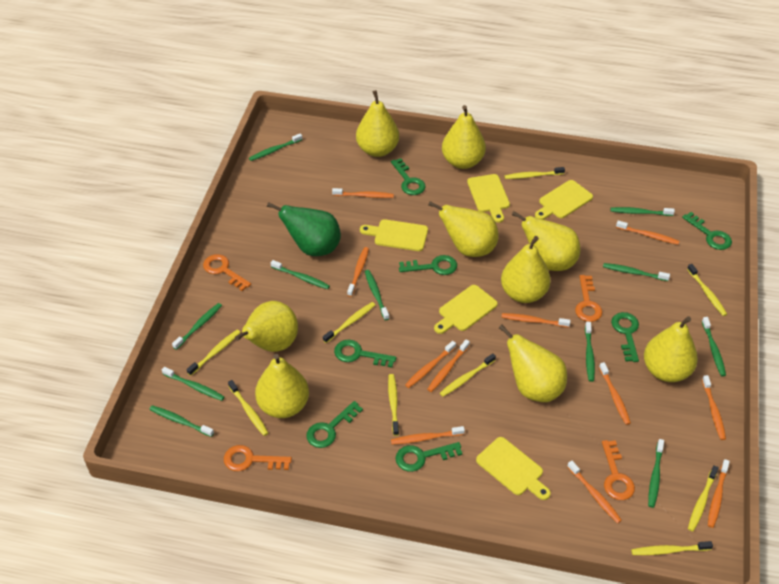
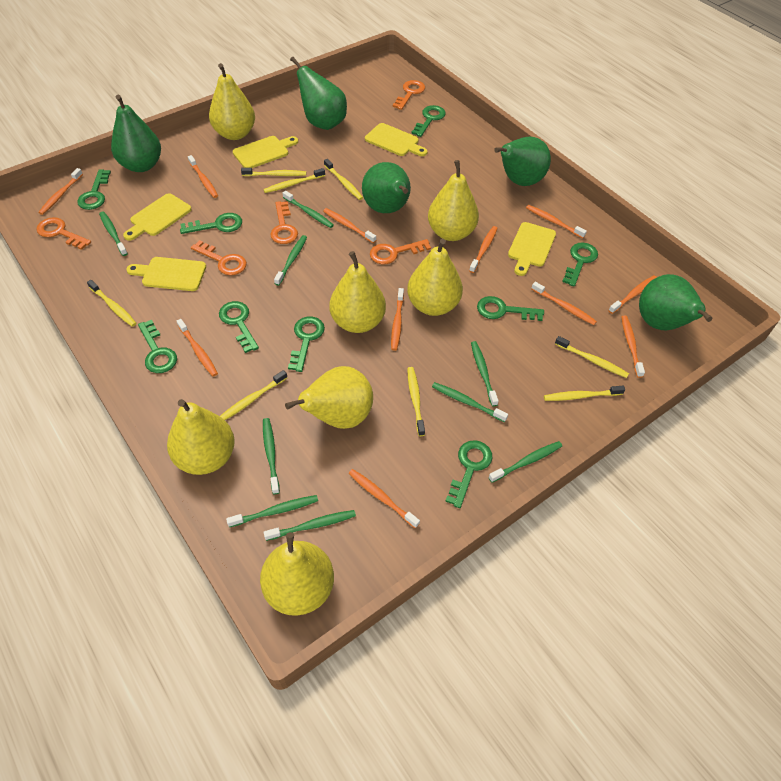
green key: [306,401,363,448] [334,340,396,368] [391,158,426,195] [396,442,462,472] [399,255,457,275] [611,312,639,362] [682,212,732,250] = 7 -> [77,169,111,210] [138,320,177,373] [180,213,242,234] [219,301,259,353] [288,316,325,372] [411,105,446,137] [445,440,493,508] [477,296,544,321] [562,243,598,287] = 9
green pear: [267,202,341,256] = 1 -> [111,95,161,172] [290,57,347,130] [362,162,411,213] [494,137,551,186] [639,274,713,330] = 5
green toothbrush: [149,405,214,437] [162,367,224,401] [172,303,222,350] [249,134,302,161] [271,260,330,289] [365,270,389,320] [585,322,595,382] [603,263,670,281] [611,207,675,216] [648,439,664,508] [702,317,726,376] = 11 -> [99,211,128,256] [226,495,318,527] [263,418,280,494] [264,510,356,541] [274,235,307,286] [283,190,334,228] [432,382,508,422] [471,341,499,407] [488,441,562,483] = 9
orange key: [203,254,251,291] [224,445,292,471] [575,275,602,322] [602,440,635,500] = 4 -> [37,217,91,250] [191,240,247,275] [270,201,298,244] [370,239,431,264] [393,80,425,110] = 5
yellow pear: [235,301,298,352] [255,354,309,418] [356,90,399,157] [428,201,499,257] [442,105,486,169] [499,325,567,402] [501,236,551,303] [512,211,580,271] [644,316,698,382] = 9 -> [167,399,235,475] [209,63,255,140] [260,532,334,616] [285,366,373,429] [329,251,386,333] [407,239,463,316] [428,160,479,241] = 7
yellow toothbrush: [186,330,241,376] [228,380,268,436] [323,302,375,343] [388,374,399,436] [440,353,496,397] [505,167,565,179] [631,541,713,555] [687,264,727,316] [688,465,719,531] = 9 -> [87,280,136,327] [220,370,287,420] [241,168,306,176] [263,168,325,193] [324,159,363,200] [407,367,425,436] [544,386,625,401] [555,336,629,378] = 8

